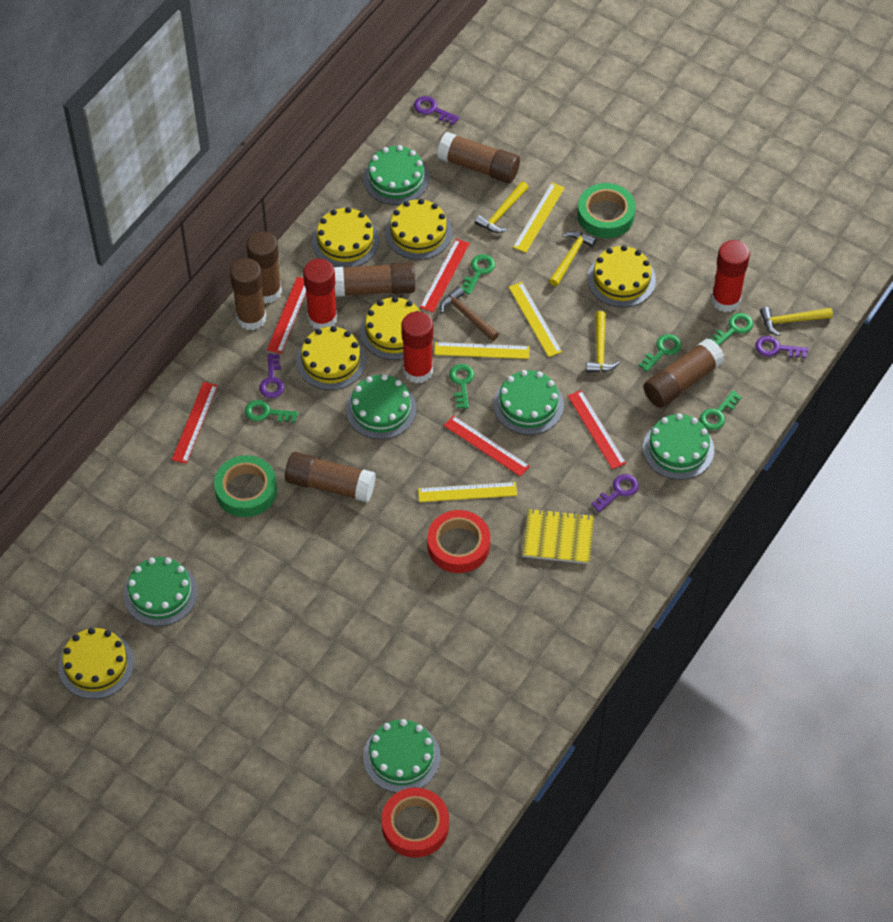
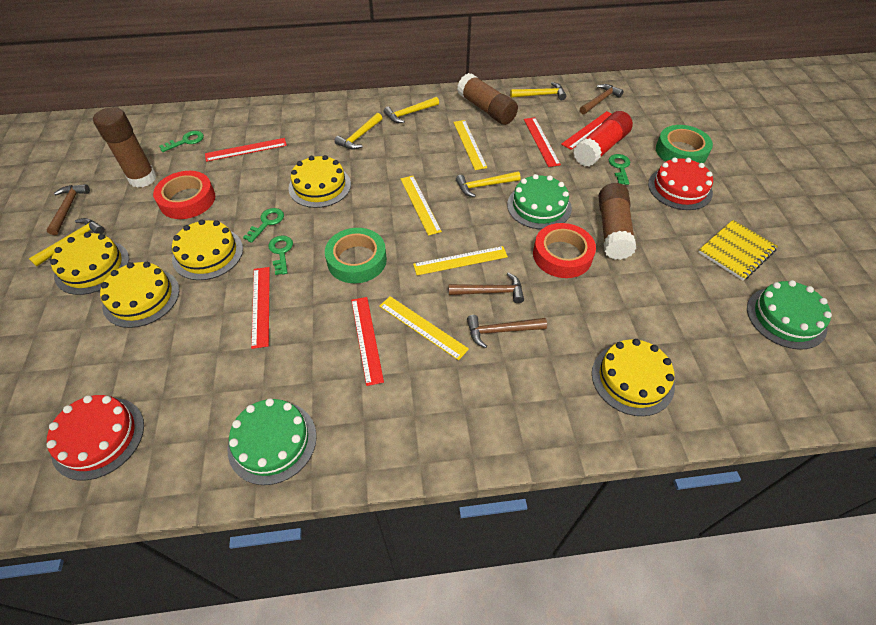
brown glue stick: [230,258,266,330] [246,231,282,303] [285,452,376,502] [334,262,415,297] [437,132,520,183] [644,338,725,408] = 6 -> [93,107,157,188] [457,73,518,125] [599,183,636,260] = 3
brown hammer: [440,286,499,341] = 1 -> [47,184,90,235] [449,273,524,303] [467,315,547,348] [580,84,624,114] = 4
green cake: [123,557,198,626] [346,374,417,439] [363,145,430,205] [363,719,440,793] [493,370,564,435] [643,413,714,480] = 6 -> [228,398,317,485] [507,174,572,229] [747,280,832,350] = 3
green key: [245,400,298,423] [449,364,474,409] [461,254,495,295] [639,334,681,372] [700,390,742,430] [710,313,753,345] = 6 -> [159,131,204,152] [243,208,284,243] [268,235,293,275] [609,154,630,185] = 4
purple key: [259,354,284,398] [414,96,459,125] [591,474,639,512] [755,336,808,358] = 4 -> none = 0
red cake: none = 0 -> [47,395,144,480] [648,157,713,210] = 2
red glue stick: [303,259,337,329] [401,312,433,383] [711,240,750,312] = 3 -> [573,111,633,167] = 1
yellow cake: [58,628,134,699] [296,326,366,390] [312,207,379,267] [360,296,420,360] [385,199,452,260] [588,245,656,307] = 6 -> [50,232,129,295] [100,262,179,328] [172,219,243,280] [288,155,351,208] [592,339,675,416] = 5
yellow hammer: [475,181,529,233] [549,231,596,286] [586,311,620,372] [760,307,833,336] = 4 -> [29,218,105,267] [334,113,382,150] [384,97,439,123] [456,171,521,197] [510,82,566,100] = 5

